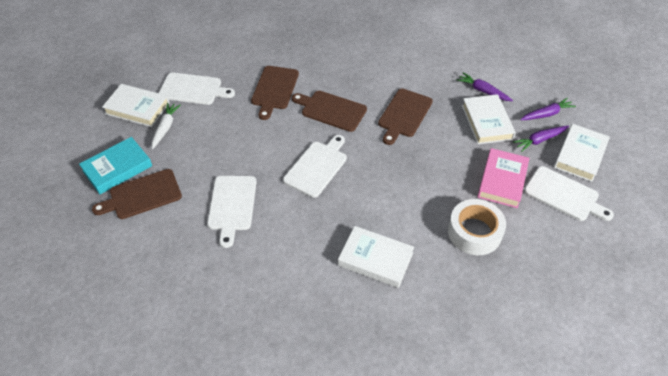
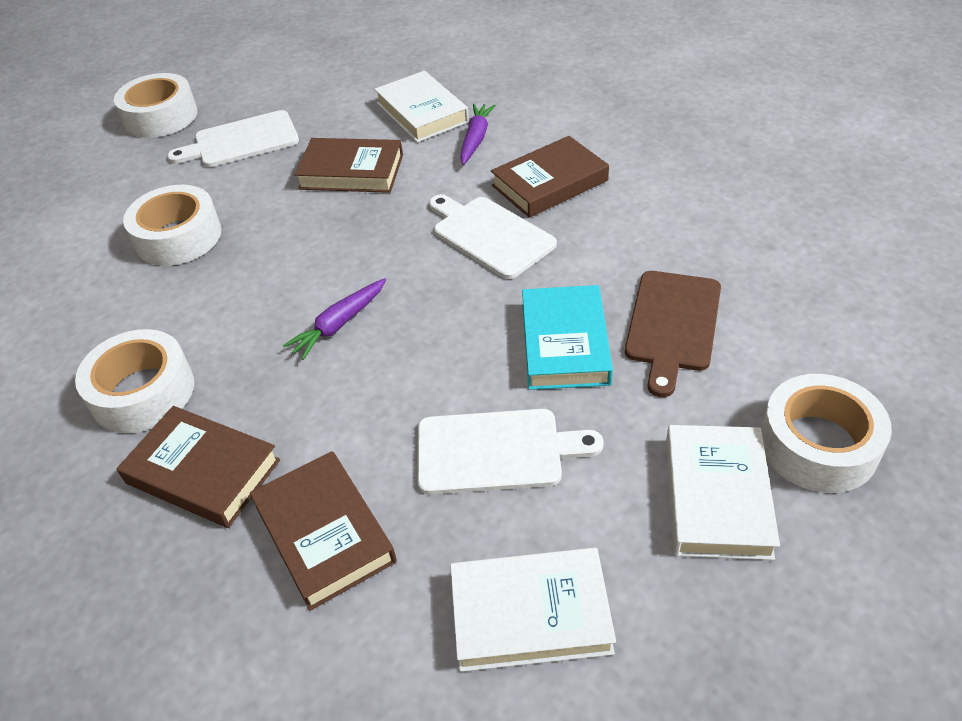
brown book: none = 0 -> [117,406,280,528] [250,451,397,611] [295,138,403,193] [491,136,609,218] = 4
brown cutting board: [92,169,182,219] [251,66,299,120] [292,91,367,132] [378,88,433,145] = 4 -> [625,271,721,397] = 1
pink book: [477,148,530,208] = 1 -> none = 0
purple carrot: [457,73,513,101] [513,126,569,152] [520,97,576,120] = 3 -> [283,278,386,360] [460,104,496,165] = 2
white book: [102,84,170,127] [338,226,414,288] [462,94,516,144] [554,124,610,182] = 4 -> [374,71,469,142] [450,548,616,672] [666,425,780,560] = 3
white carrot: [152,103,181,149] = 1 -> none = 0
white cutting board: [159,72,235,105] [207,176,256,248] [283,135,347,198] [524,166,614,221] = 4 -> [167,110,299,167] [417,409,604,495] [429,195,557,279] = 3
white tape: [448,199,506,255] = 1 -> [75,329,194,433] [114,73,198,138] [123,185,222,266] [761,374,892,493] = 4

